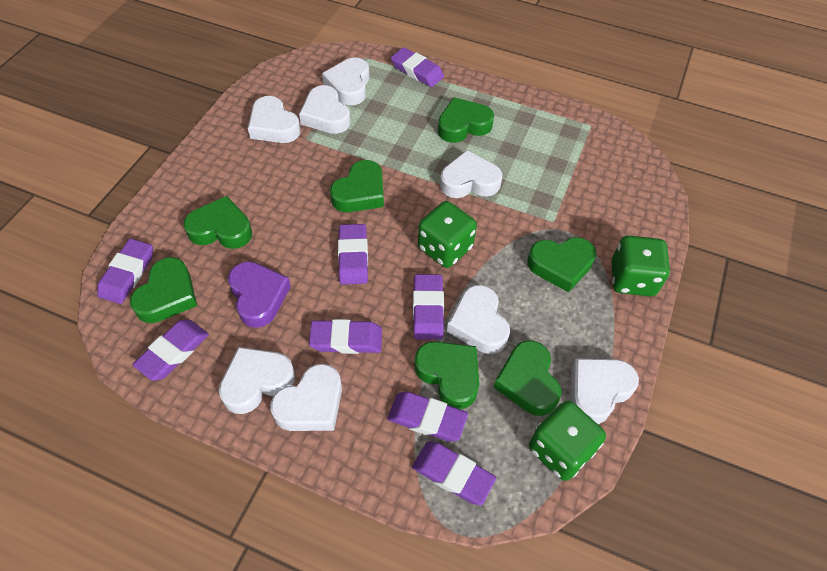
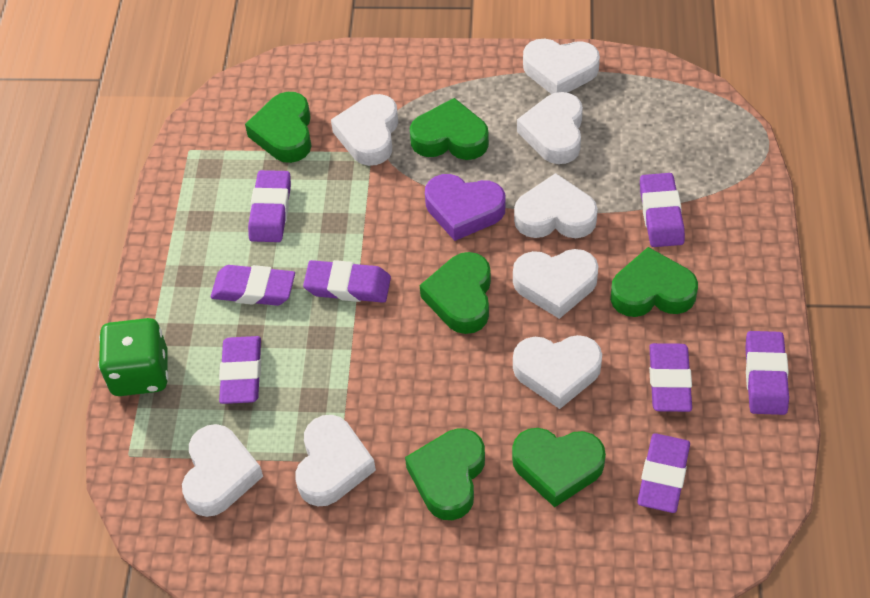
green dice: [418,201,477,268] [529,401,606,481] [611,235,670,296] = 3 -> [98,318,168,396] = 1
green heart: [130,257,197,323] [183,196,252,249] [330,160,384,212] [414,341,479,409] [438,97,494,143] [494,340,561,416] [527,237,596,292] = 7 -> [245,92,311,163] [405,428,485,520] [410,98,489,160] [420,252,491,334] [512,428,606,507] [610,247,698,317] = 6

